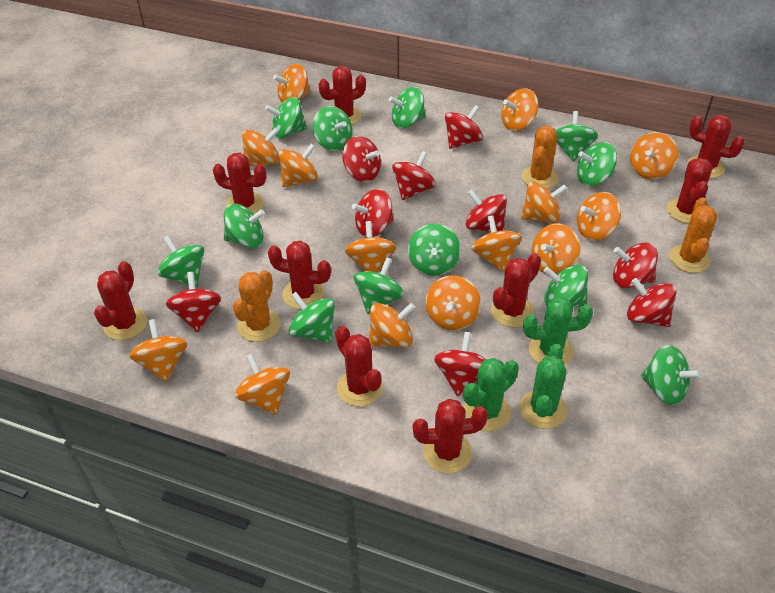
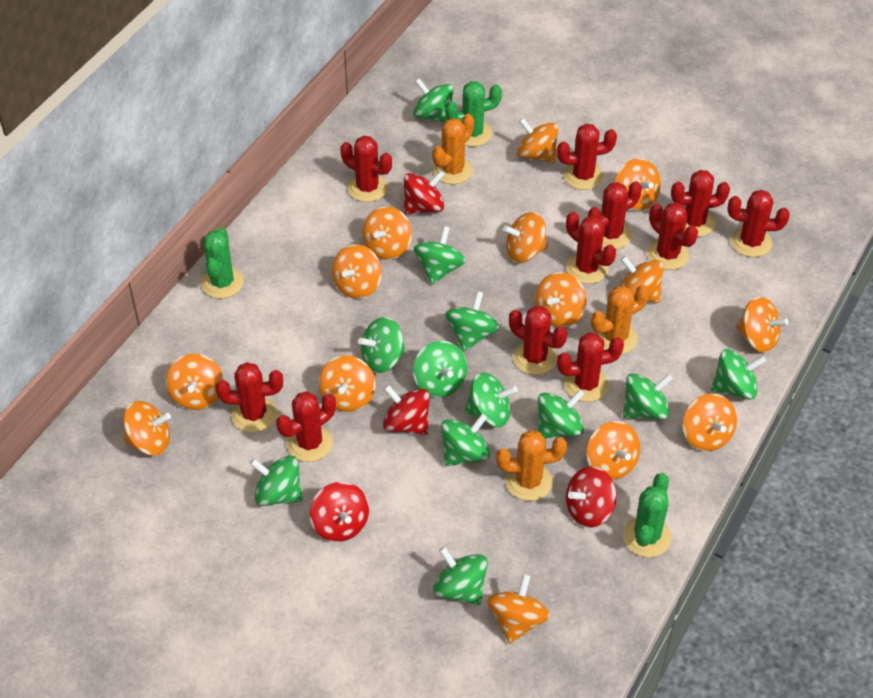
red cactus: [94,261,147,340] [213,153,267,214] [268,241,331,309] [319,66,366,125] [335,326,383,407] [413,399,488,473] [491,253,541,327] [667,158,712,224] [687,115,745,178] = 9 -> [215,362,283,432] [276,391,336,462] [340,136,392,202] [509,306,567,375] [557,124,617,190] [557,332,624,402] [566,212,616,284] [588,181,642,249] [647,202,698,270] [671,170,730,237] [728,190,790,257] = 11
red spinning top: [166,272,222,332] [342,136,381,182] [352,189,394,237] [392,151,436,200] [434,332,486,397] [445,105,483,149] [466,189,507,232] [613,242,658,288] [627,278,676,327] = 9 -> [310,482,369,542] [383,385,430,435] [404,171,445,214] [566,466,617,528] = 4

